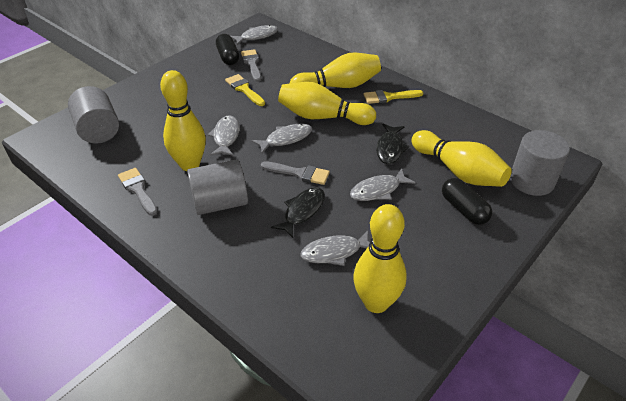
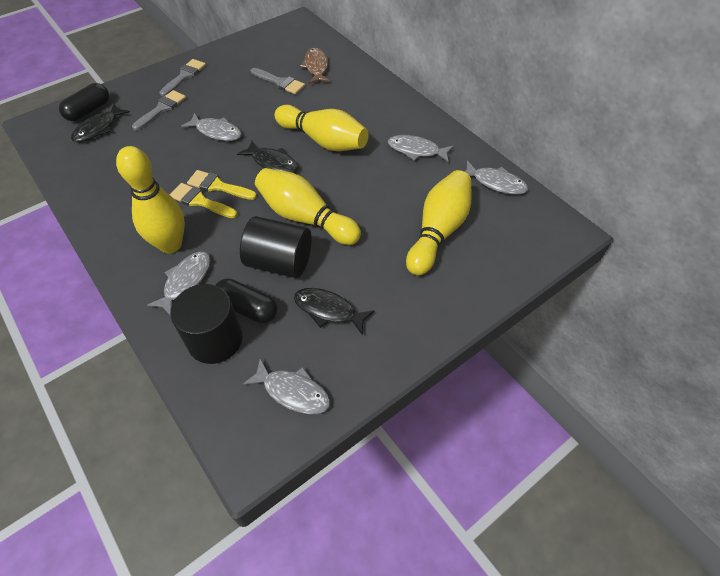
black cylinder: none = 0 -> [170,284,243,364] [240,216,312,278] = 2
black fish: [271,187,325,238] [376,124,409,164] = 2 -> [71,104,130,142] [237,141,299,173] [294,288,375,334] = 3
brown fish: none = 0 -> [300,48,330,84] = 1
grey cylinder: [68,86,119,144] [187,160,248,215] [510,130,570,196] = 3 -> none = 0
yellow bowling pin: [160,70,206,171] [278,82,376,125] [290,52,381,88] [353,204,407,313] [412,130,512,187] = 5 -> [116,146,185,253] [255,168,361,245] [275,105,369,151] [406,170,472,276] = 4

